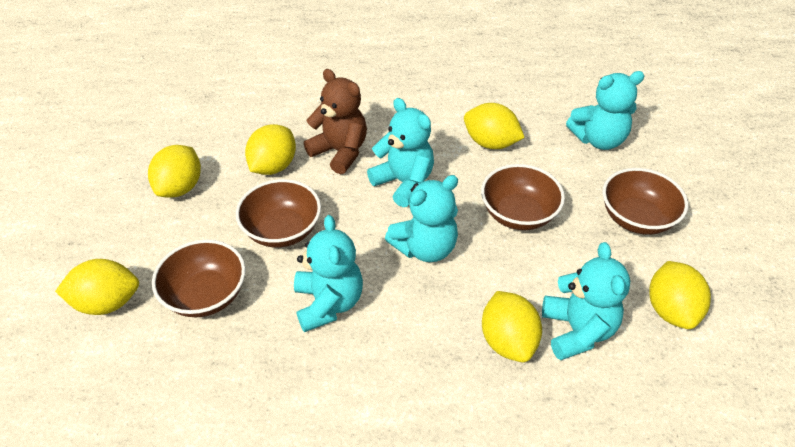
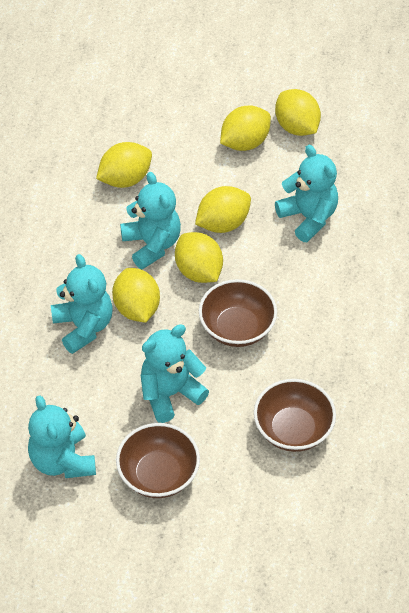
brown bowl: [152,240,246,317] [236,179,321,248] [481,164,565,230] [602,168,688,235] = 4 -> [116,423,200,498] [199,279,277,347] [254,379,336,452] = 3
brown teddy bear: [304,69,367,174] = 1 -> none = 0

